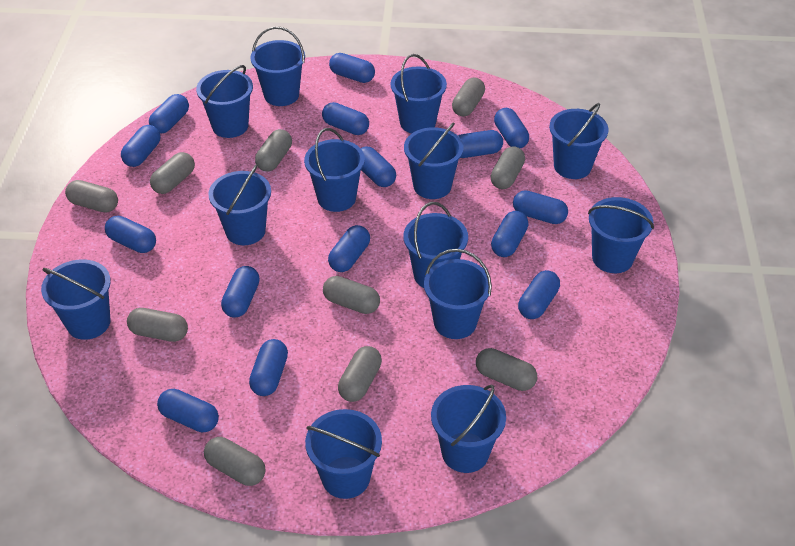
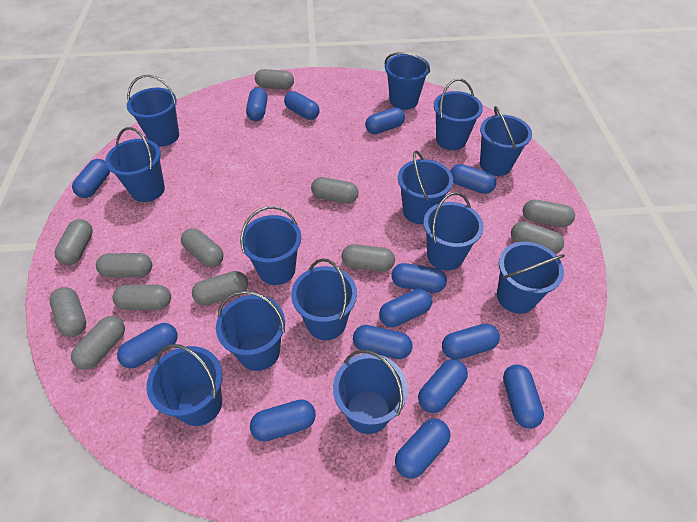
blue capsule: [105,216,156,253] [121,125,160,167] [149,94,189,134] [157,389,219,432] [221,266,260,318] [249,339,288,396] [322,102,369,135] [328,225,370,272] [329,53,375,83] [361,147,396,187] [458,130,503,158] [491,211,529,257] [494,108,529,148] [513,190,568,224] [518,270,560,319] = 15 -> [72,159,110,198] [117,323,178,368] [246,87,267,121] [250,400,316,442] [284,91,319,120] [353,325,413,359] [365,107,405,134] [379,289,432,327] [392,263,447,293] [395,419,450,479] [418,359,468,413] [442,323,500,360] [450,164,496,194] [503,365,544,429] = 14
grey capsule: [65,180,118,212] [127,308,188,342] [150,152,195,194] [204,437,266,486] [255,129,292,172] [323,276,380,314] [338,346,382,402] [452,77,485,117] [476,348,537,391] [490,146,525,189] = 10 -> [50,287,86,337] [54,219,93,265] [71,316,125,370] [96,253,152,278] [112,285,171,310] [181,228,224,267] [192,271,248,305] [255,69,294,89] [311,177,359,203] [342,244,395,272] [511,221,564,254] [523,200,575,227] = 12

